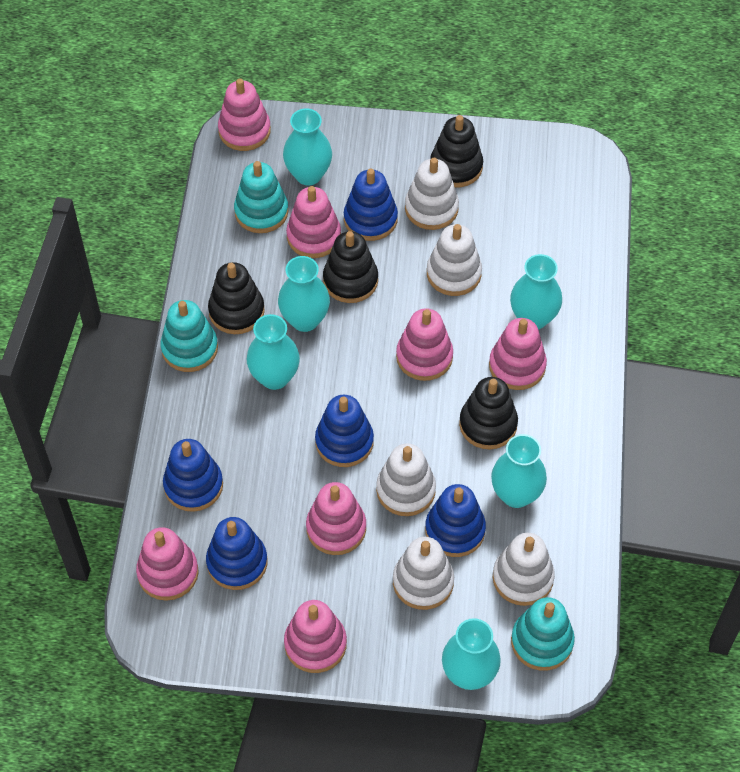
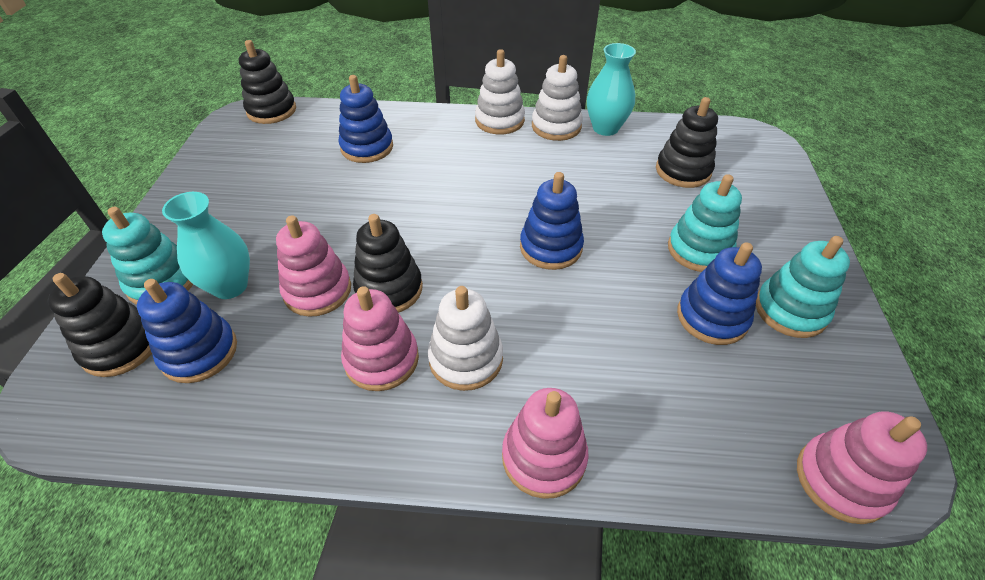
blue stacking toy: [163,439,223,512] [206,517,267,590] [315,395,374,467] [344,169,398,241] [425,484,486,557] = 5 -> [137,279,237,383] [338,75,393,163] [520,172,584,270] [677,242,762,345] = 4
pink stacking toy: [136,527,199,601] [218,78,271,151] [284,600,347,673] [286,186,341,258] [306,482,366,555] [396,308,453,381] [489,318,547,390] = 7 -> [276,215,351,317] [341,286,419,391] [502,388,589,499] [797,411,927,524] = 4
turquoise vase: [247,314,300,390] [278,256,330,332] [283,108,332,185] [442,618,501,690] [491,434,547,508] [510,254,562,330] = 6 -> [162,192,250,299] [587,43,636,136] = 2
white stacking toy: [376,443,436,516] [393,537,454,610] [405,158,459,230] [427,224,482,296] [493,533,555,606] = 5 -> [428,286,503,391] [475,49,525,134] [532,55,583,141] = 3

